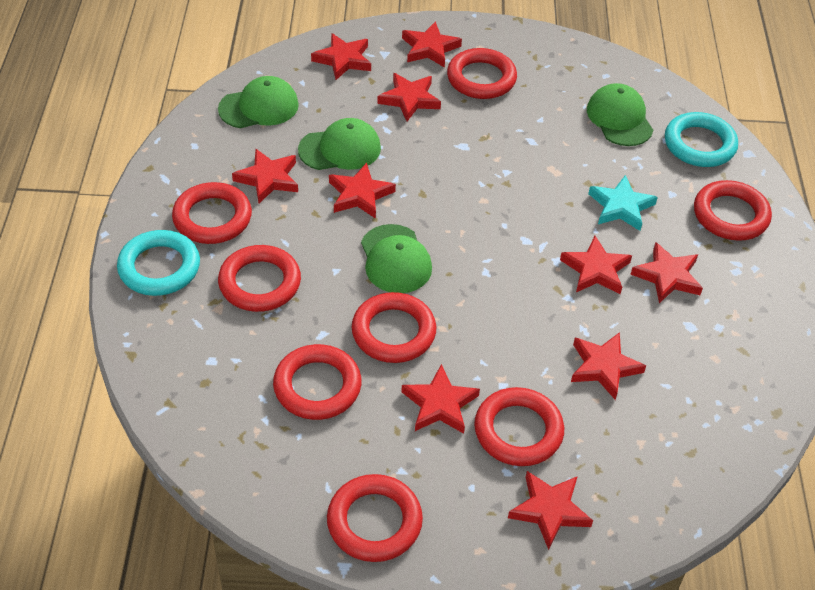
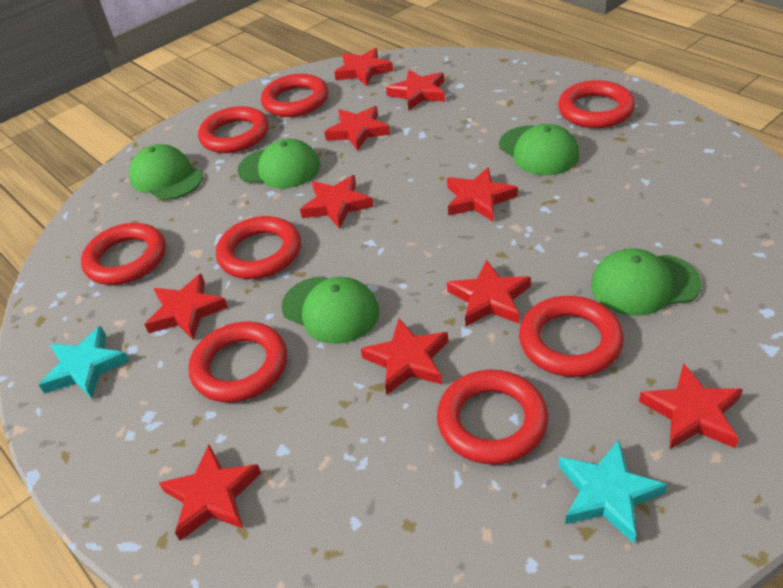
green cap: [218,76,299,128] [298,118,381,170] [361,224,432,293] [587,83,653,146] = 4 -> [129,144,203,200] [238,139,320,188] [282,276,379,344] [499,124,579,175] [591,248,702,316] = 5
turquoise ring: [117,230,200,296] [665,112,738,167] = 2 -> none = 0
turquoise star: [588,175,658,231] = 1 -> [39,326,129,399] [559,440,668,543] = 2

